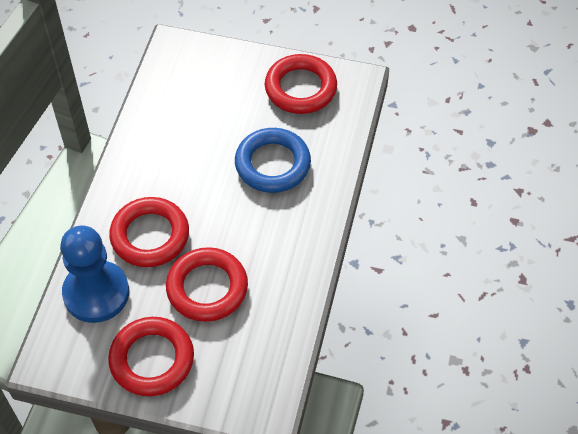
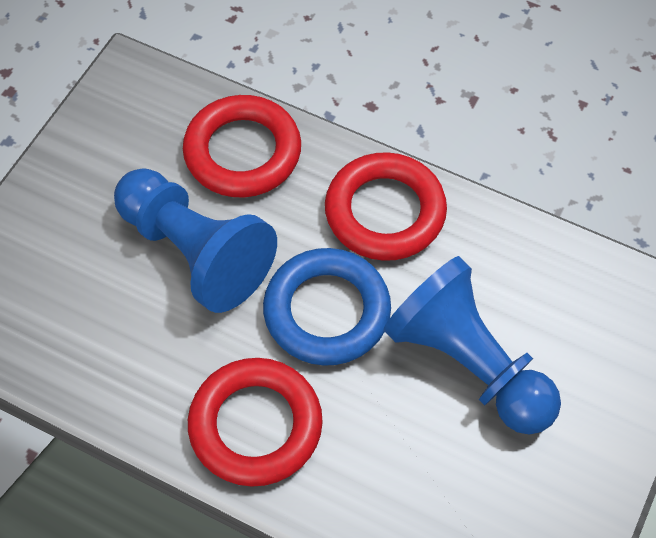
blue pawn: [60,225,129,323] = 1 -> [114,168,277,313] [384,256,561,435] = 2
red ring: [108,317,194,396] [109,197,189,267] [166,247,248,322] [265,54,337,114] = 4 -> [183,95,301,197] [188,358,323,487] [325,152,447,261] = 3

